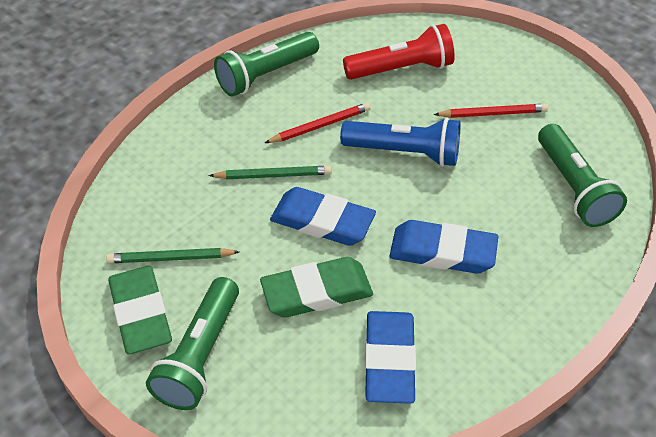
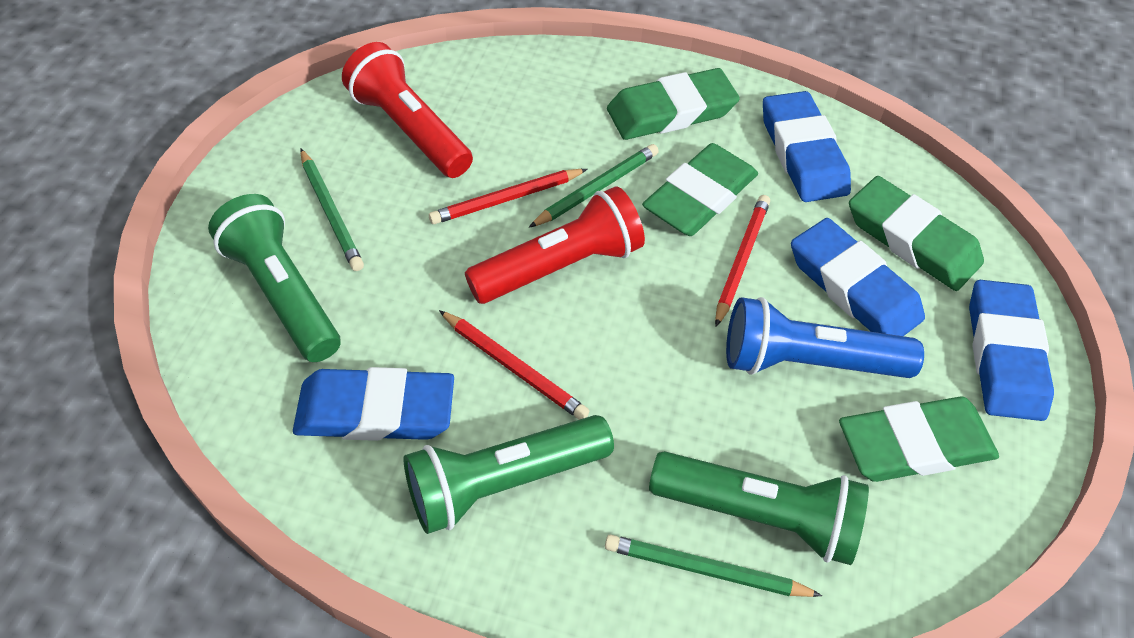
blue eraser: [270,187,376,246] [365,311,416,404] [390,220,498,274] = 3 -> [293,367,454,441] [763,91,851,202] [791,218,925,336] [969,280,1054,421] = 4
green eraser: [108,266,172,354] [260,257,373,318] = 2 -> [607,68,740,140] [642,143,758,236] [839,396,999,482] [849,176,984,291] = 4
green pencil: [106,248,239,263] [209,166,332,179] = 2 -> [300,149,364,271] [529,144,659,228] [605,535,822,597] = 3
red flashlight: [343,24,455,80] = 1 -> [342,42,473,178] [465,186,645,304] = 2
red pencil: [265,102,371,143] [434,104,548,118] = 2 -> [429,169,588,224] [439,310,589,420] [715,195,770,327] = 3

